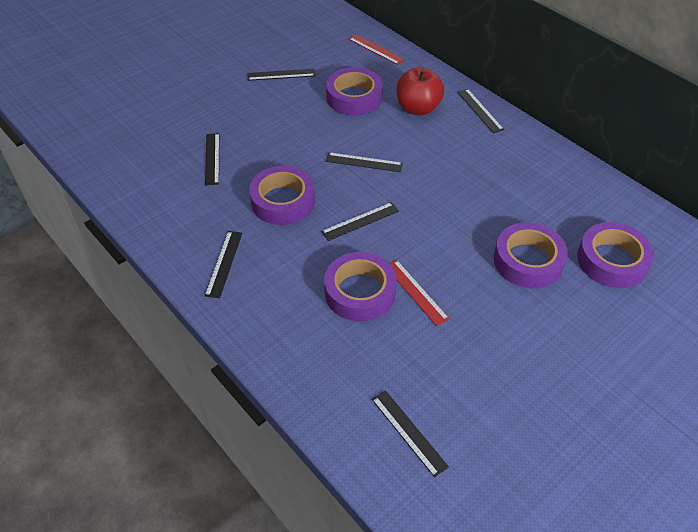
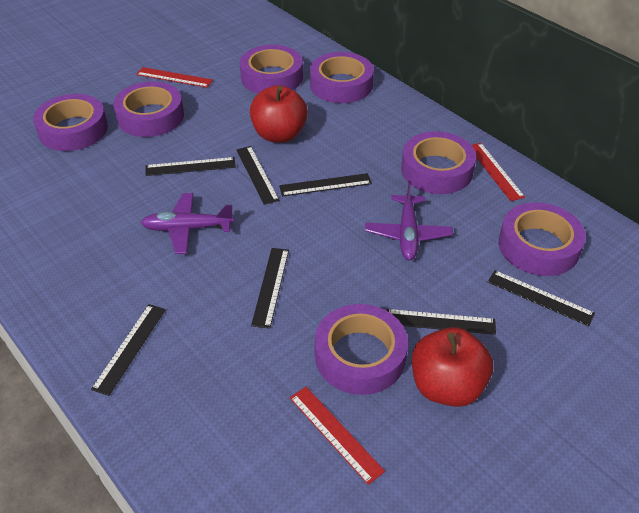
purple plane: none = 0 -> [141,193,234,254] [365,180,453,260] = 2
purple tape: [249,166,315,225] [324,252,397,321] [326,67,383,116] [494,222,568,288] [577,222,654,288] = 5 -> [33,94,108,151] [113,81,184,137] [240,45,303,93] [310,52,374,103] [315,304,408,395] [401,131,476,194] [498,202,586,276] = 7
red apple: [397,67,444,115] = 1 -> [250,85,308,143] [412,327,493,407] = 2
red ruler: [349,34,405,65] [389,260,449,326] = 2 -> [136,67,213,88] [290,387,385,485] [472,143,525,201] = 3

